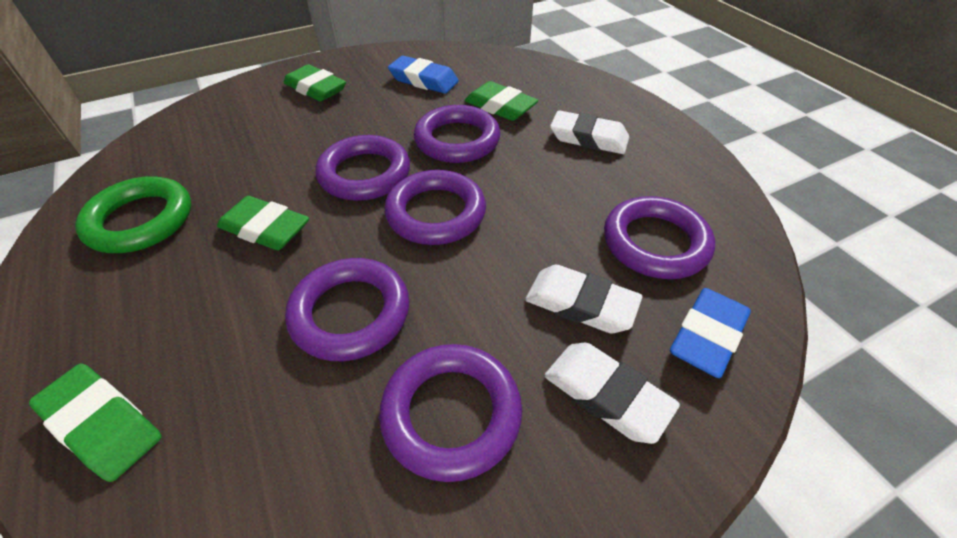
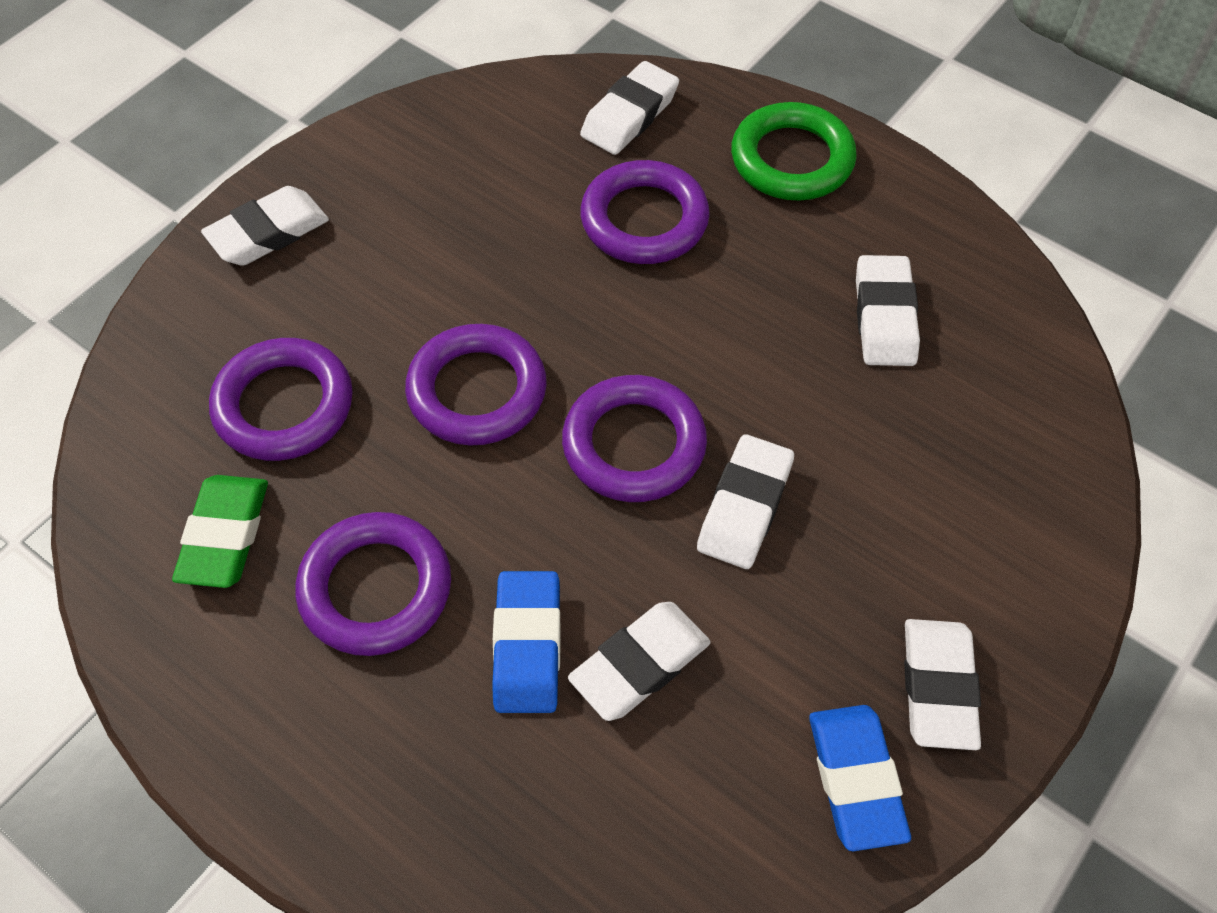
green eraser: [29,364,162,482] [217,196,309,250] [284,64,346,102] [465,81,539,121] = 4 -> [172,475,268,588] = 1
purple ring: [285,258,409,361] [315,135,410,201] [379,344,522,482] [384,170,486,245] [414,105,501,163] [604,196,715,279] = 6 -> [209,338,353,461] [295,512,451,656] [405,324,547,446] [562,375,707,502] [580,160,710,264] = 5
white eraser: [525,265,642,333] [544,343,680,444] [550,110,629,154] = 3 -> [201,186,329,266] [568,602,711,721] [580,61,679,155] [697,434,794,569] [856,255,920,366] [904,619,981,750] = 6

